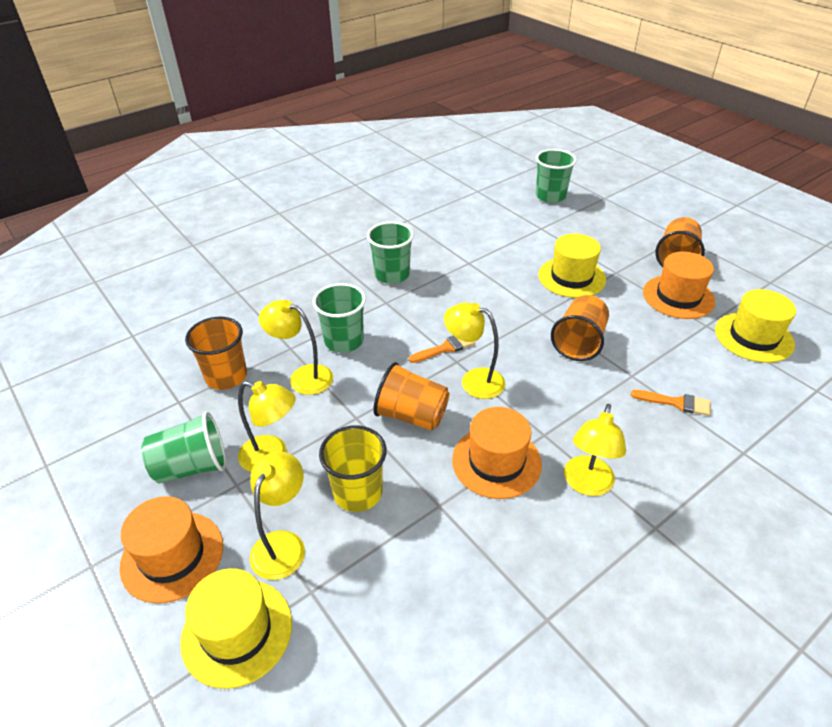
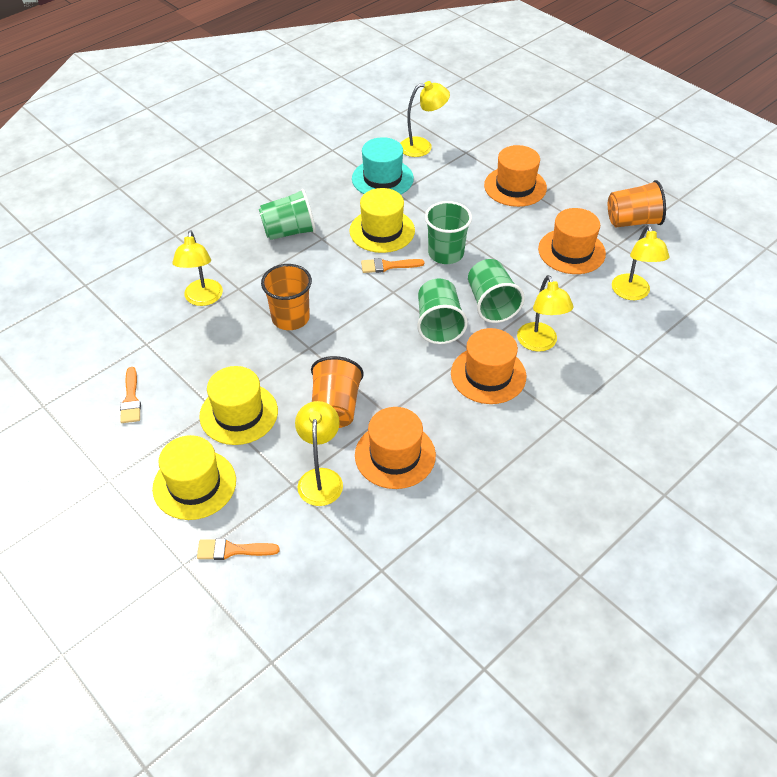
orange brush: [409,336,475,363] [631,390,711,416] = 2 -> [120,367,141,423] [197,538,280,560] [361,258,424,273] = 3
orange cup: [185,317,247,390] [373,362,449,431] [551,295,609,361] [655,217,705,267] = 4 -> [261,264,312,330] [311,356,364,428] [608,180,666,227] = 3
orange hat: [119,496,223,603] [452,407,542,499] [643,252,715,319] = 3 -> [355,407,436,489] [451,328,526,404] [484,145,547,207] [538,208,606,274] = 4
turquoise hat: none = 0 -> [352,137,414,195] = 1
yellow cup: [319,425,387,512] = 1 -> none = 0

